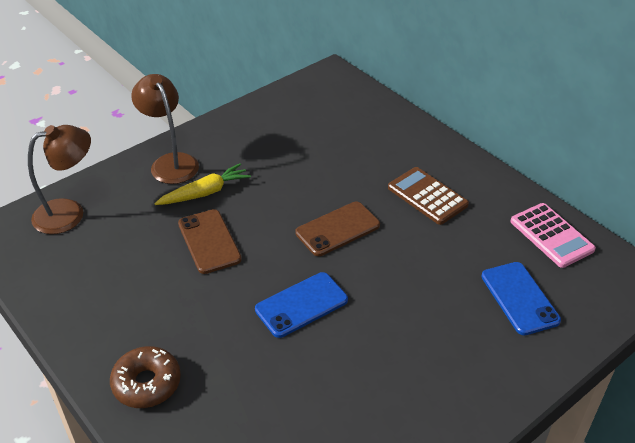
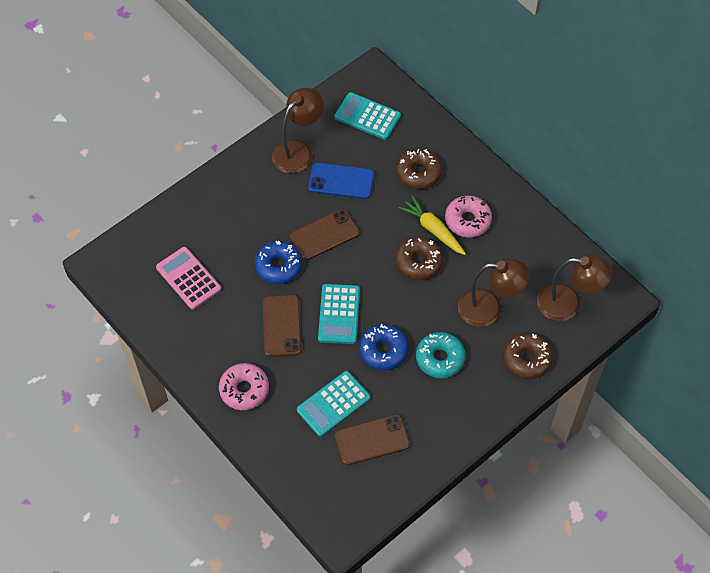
blue donut: none = 0 -> [255,241,302,284] [359,324,408,370] = 2
blue phone: [255,272,348,338] [481,262,561,335] = 2 -> [308,163,374,199] = 1
brown calculator: [388,167,469,225] = 1 -> none = 0
brown donut: [110,346,181,408] = 1 -> [395,237,443,280] [396,149,442,189] [503,333,553,379] = 3
brown lamp: [28,125,91,234] [131,74,199,184] = 2 -> [272,88,324,173] [458,258,530,327] [537,255,613,321] = 3
brown phone: [178,209,242,274] [296,201,380,256] = 2 -> [263,295,301,357] [290,209,359,260] [335,414,410,465] = 3
pink donut: none = 0 -> [219,363,269,410] [445,196,492,238] = 2
turquoise calculator: none = 0 -> [297,371,371,437] [318,284,360,344] [335,92,401,140] = 3
turquoise donut: none = 0 -> [416,332,466,378] = 1

